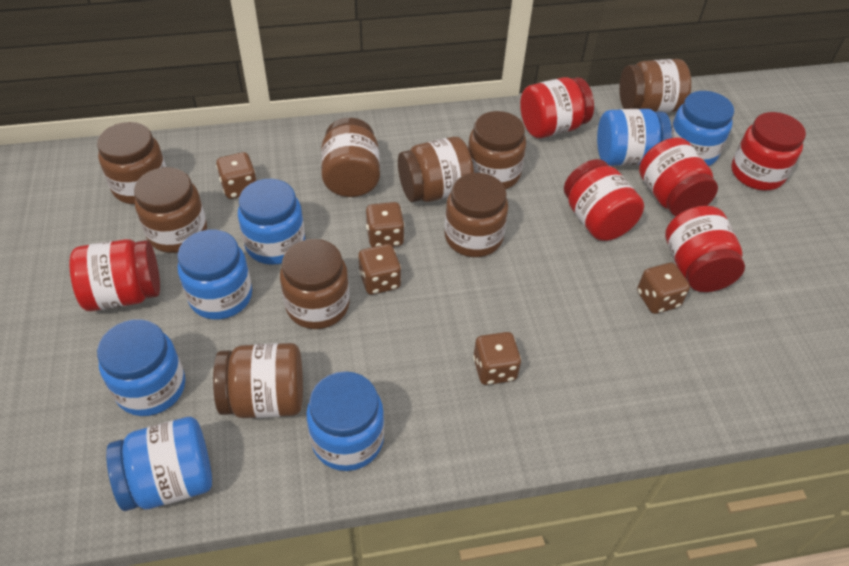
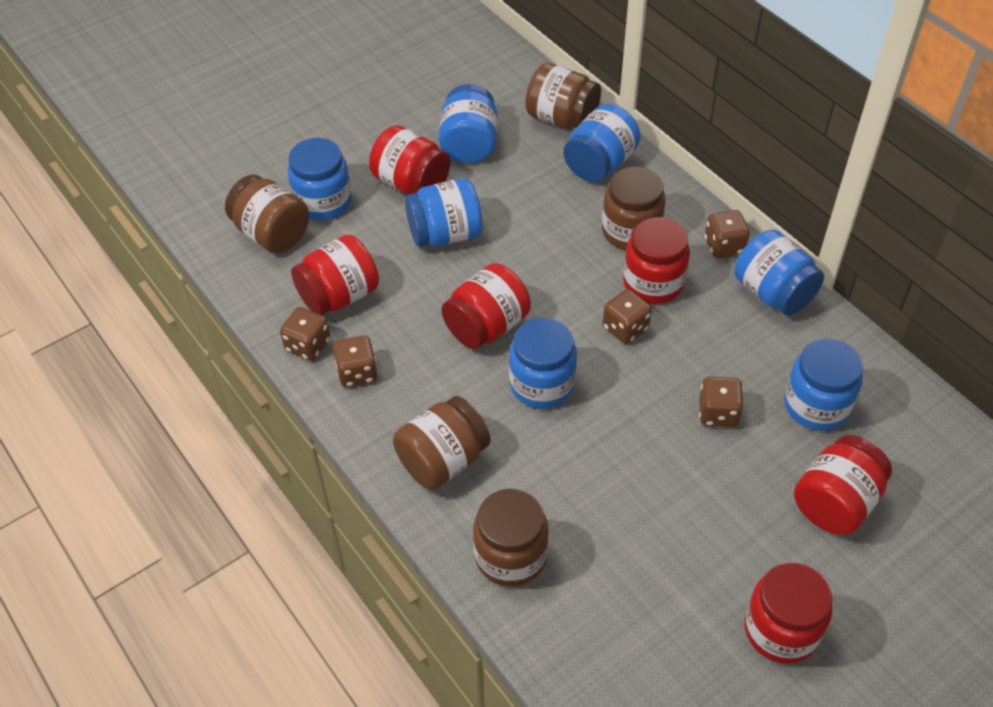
brown jar: [97,122,166,204] [134,167,207,253] [213,343,303,418] [280,239,350,329] [321,118,380,197] [398,137,474,202] [444,173,508,257] [468,111,526,189] [619,59,691,113] = 9 -> [225,175,309,253] [393,396,491,490] [473,489,549,587] [525,63,601,129] [602,167,666,250] = 5

